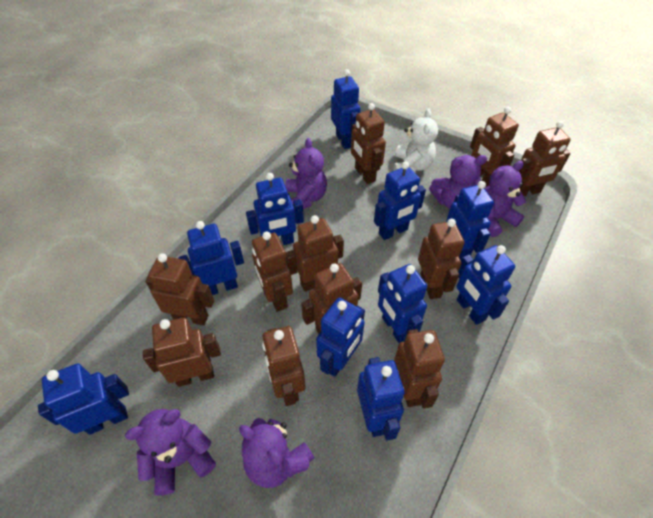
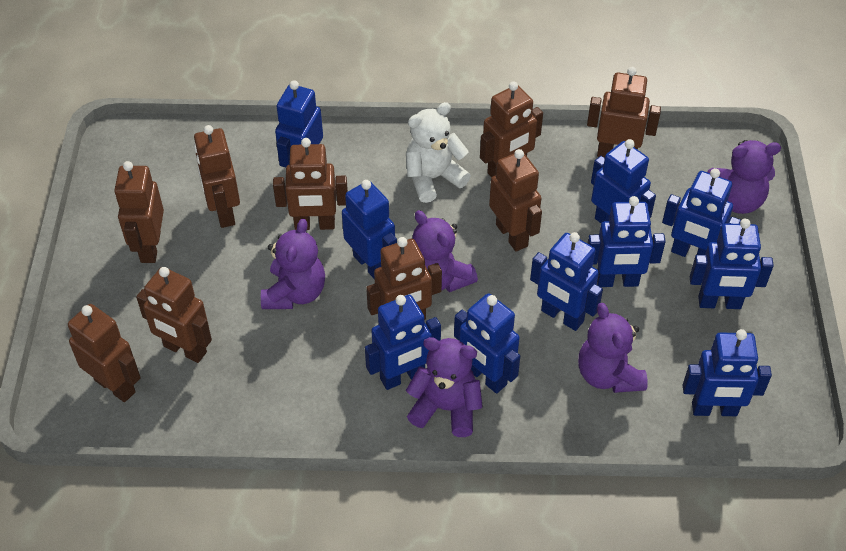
brown robot: [143,318,221,387] [145,253,214,325] [252,231,293,312] [262,326,305,406] [286,215,344,292] [301,263,362,334] [351,103,386,184] [394,329,445,408] [418,219,464,299] [470,107,519,187] [519,121,571,196] = 11 -> [68,304,141,402] [114,161,164,263] [136,267,212,363] [194,125,240,228] [273,138,348,230] [366,237,442,320] [480,81,543,177] [489,149,542,251] [587,67,661,158] = 9

